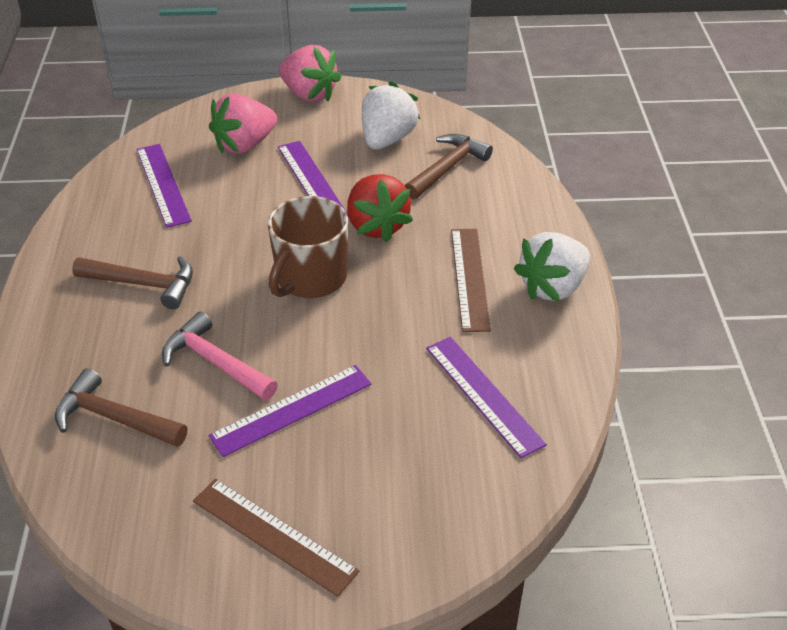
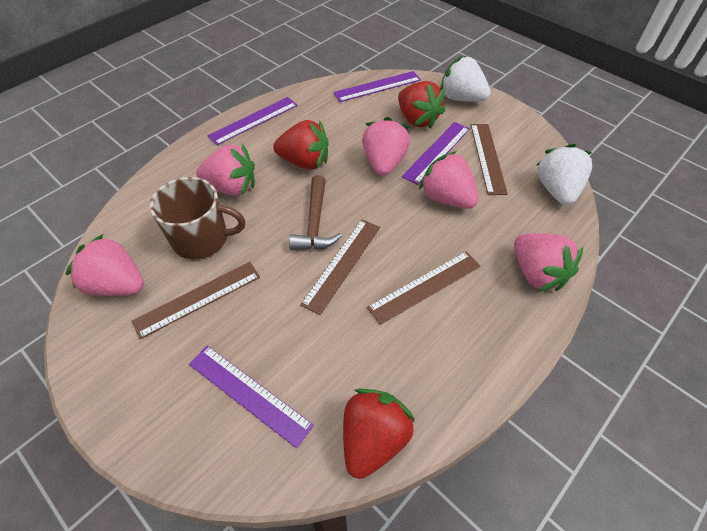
brown hammer: [55,369,187,447] [72,256,193,309] [405,134,493,200] = 3 -> [289,175,342,250] = 1
brown ruler: [193,479,359,597] [451,229,491,332] = 2 -> [131,262,260,339] [300,219,380,315] [367,251,480,325] [471,124,508,195] = 4
pink hammer: [162,312,278,400] = 1 -> none = 0
pink strawberry: [209,94,277,154] [279,45,341,102] = 2 -> [66,234,144,296] [196,144,255,196] [362,117,410,176] [419,151,479,209] [514,233,583,292] = 5
red strawberry: [347,174,413,242] = 1 -> [273,120,328,170] [343,389,415,479] [398,81,445,129] = 3

